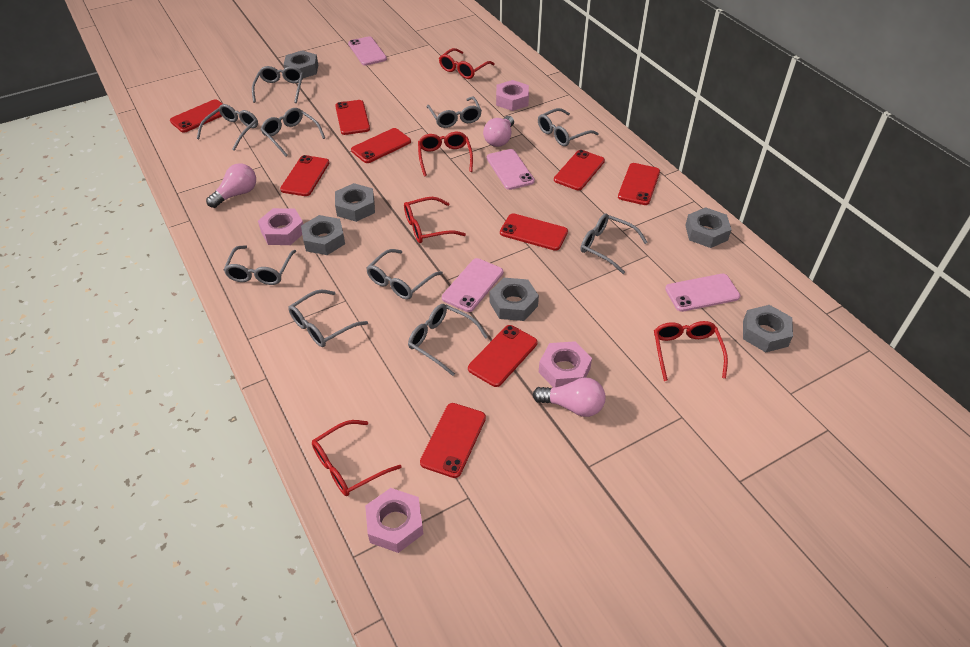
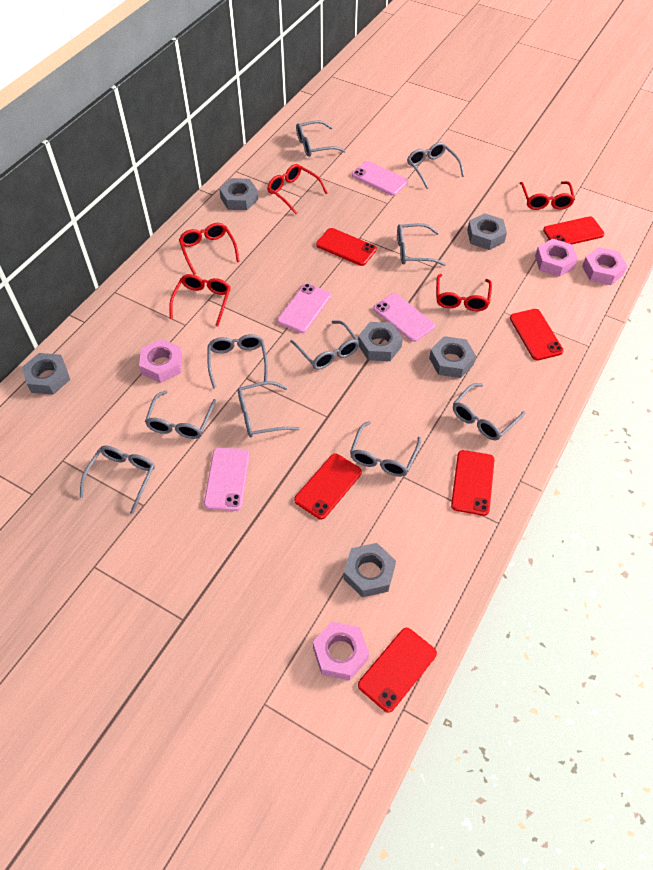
pink light bulb: [206,163,256,208] [483,116,514,147] [533,377,605,417] = 3 -> none = 0
red phone: [170,99,223,133] [280,155,329,196] [335,100,370,135] [351,128,411,163] [420,403,486,478] [468,325,537,387] [500,213,568,251] [554,150,605,190] [618,163,660,205] = 9 -> [294,453,362,519] [316,228,377,266] [358,628,437,713] [451,450,495,516] [510,309,564,361] [543,216,605,244] = 6

